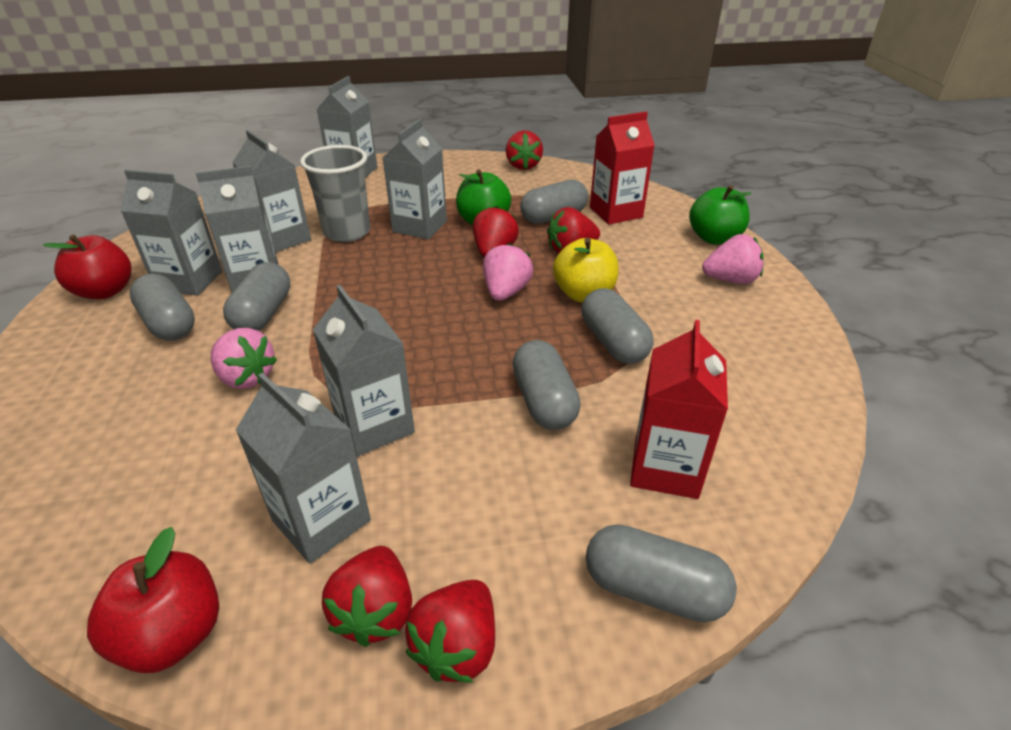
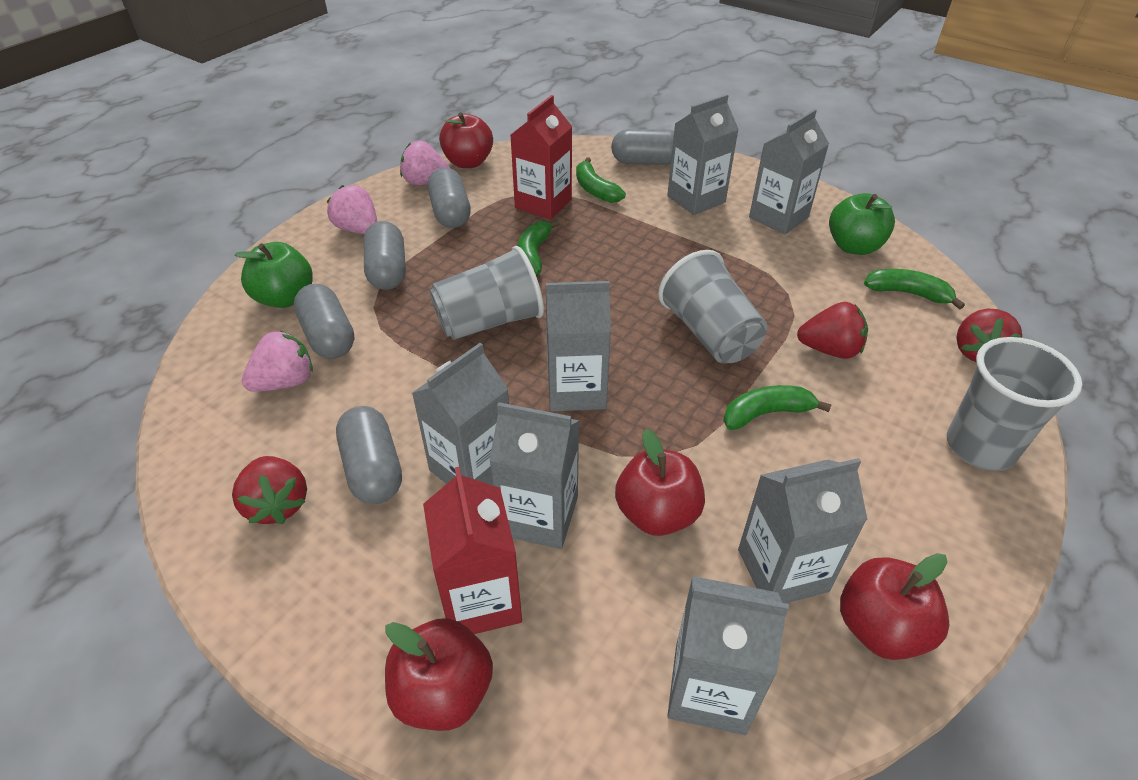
green banana: none = 0 -> [517,219,560,275] [576,157,626,203] [723,385,832,430] [864,269,965,309] = 4
grey capsule: [130,273,195,340] [223,262,290,331] [512,340,581,430] [520,180,588,224] [581,288,653,364] [586,524,737,622] = 6 -> [294,284,355,359] [336,406,402,504] [364,221,406,290] [428,168,471,228] [611,129,674,164] = 5
grey cup: [300,145,370,242] = 1 -> [430,246,544,340] [658,250,768,363] [947,337,1083,471] = 3
red apple: [43,235,131,299] [87,527,219,673] = 2 -> [385,618,493,731] [439,112,493,168] [615,429,705,536] [840,553,949,660] = 4
red strawberry: [322,546,412,647] [405,580,495,683] [473,206,519,257] [506,130,543,170] [547,207,600,253] = 5 -> [232,456,307,524] [797,302,868,359] [956,308,1022,362] = 3
yellow apple: [553,238,619,303] = 1 -> none = 0

